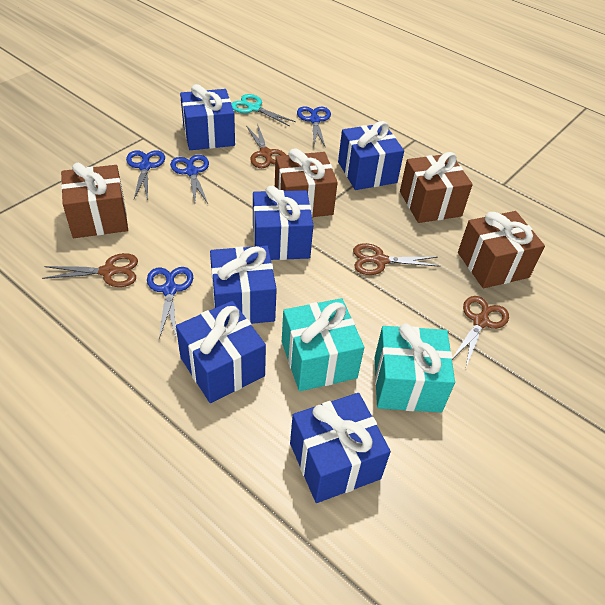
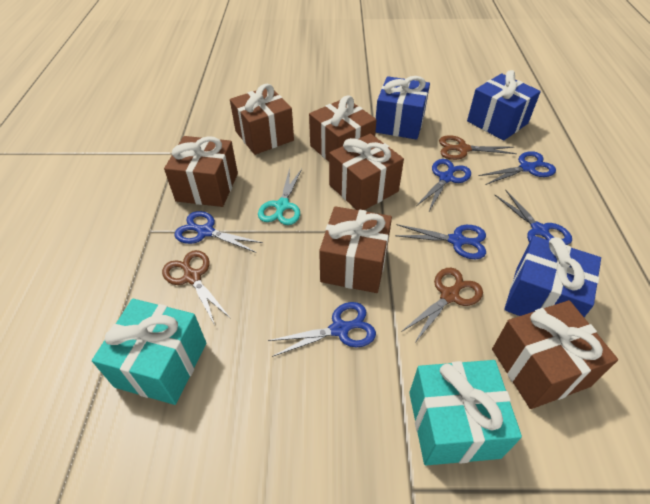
blue gift: [176,301,266,403] [180,84,235,150] [210,245,277,324] [253,186,313,260] [290,393,391,503] [338,121,404,190] = 6 -> [375,76,430,140] [467,70,541,141] [504,236,601,317] = 3
blue scissors: [126,150,165,200] [147,267,193,339] [170,155,209,204] [297,106,331,148] = 4 -> [174,211,263,253] [268,302,376,357] [395,224,486,259] [416,159,471,211] [478,151,556,185] [495,190,572,245] = 6
brown gift: [61,162,128,238] [275,148,338,217] [400,152,473,223] [458,211,545,288] = 4 -> [164,136,238,207] [230,84,294,155] [309,95,377,161] [319,206,392,293] [329,133,404,210] [492,300,618,409] = 6
brown scissors: [42,253,138,287] [247,123,286,168] [353,243,441,275] [453,296,509,367] = 4 -> [162,250,231,325] [401,268,483,344] [439,135,517,160] = 3

